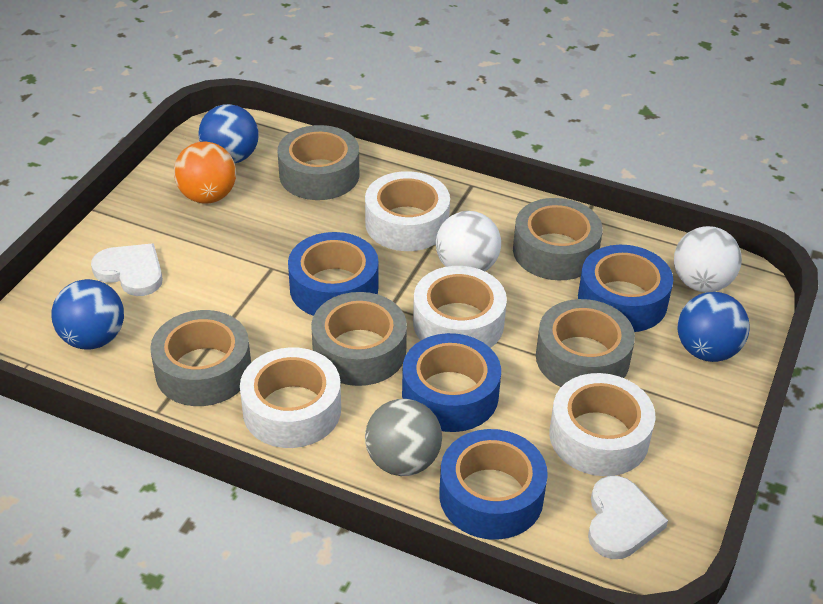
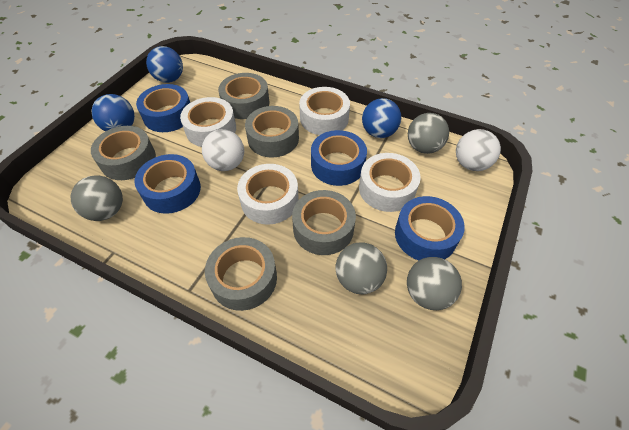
grey ball: [365,399,442,476] = 1 -> [71,176,123,221] [336,242,387,294] [407,257,462,310] [408,113,449,154] = 4
orange ball: [174,142,236,204] = 1 -> none = 0
white heart: [91,243,163,296] [588,476,668,559] = 2 -> none = 0

